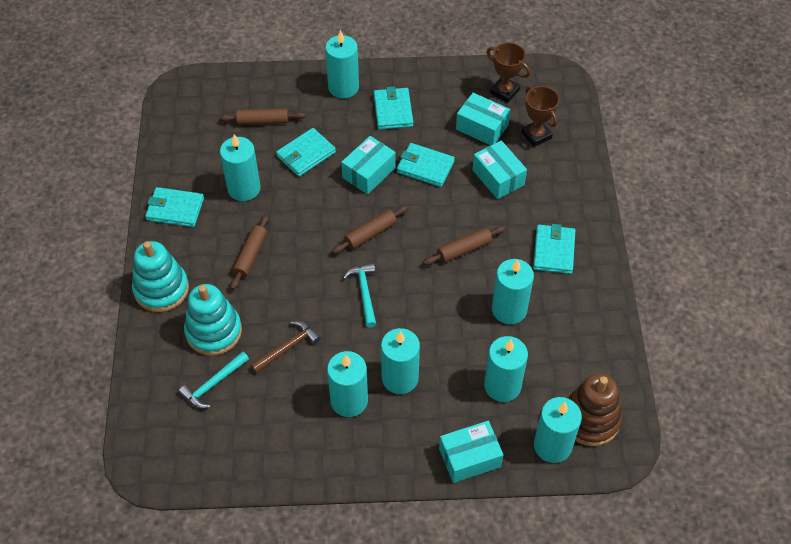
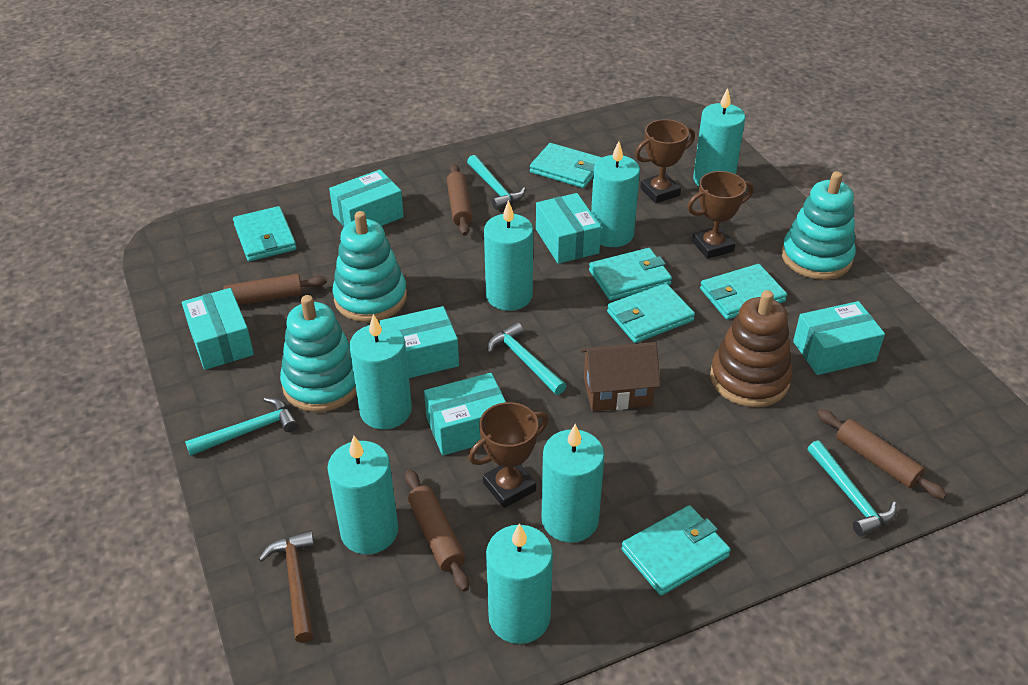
brown house: none = 0 -> [581,342,661,411] = 1
brown trophy: [487,42,530,103] [521,86,559,147] = 2 -> [468,402,548,508] [635,119,695,203] [687,171,753,259] = 3
turquoise box: [341,136,396,194] [439,421,503,483] [456,93,510,145] [472,140,527,199] = 4 -> [182,288,254,370] [329,170,404,227] [379,306,459,378] [424,373,506,455] [536,193,601,264] [793,301,885,375] = 6
turquoise hammer: [179,351,249,409] [343,263,376,328] = 2 -> [185,397,298,456] [467,155,525,210] [487,322,566,395] [808,440,896,537] = 4
turquoise stacking toy: [132,241,189,312] [184,284,242,356] = 2 -> [280,295,357,412] [332,211,407,322] [782,171,856,280] = 3
turquoise wallet: [145,187,204,227] [276,128,336,177] [374,87,413,130] [397,143,455,187] [533,224,575,274] = 5 -> [233,206,297,261] [530,143,602,188] [589,248,672,301] [607,283,695,343] [621,505,731,596] [700,264,787,320] = 6

